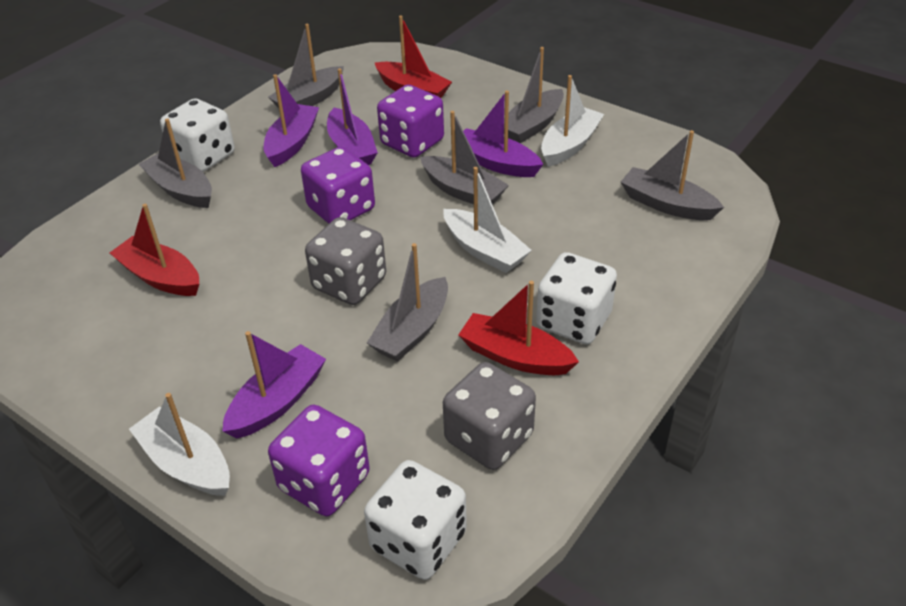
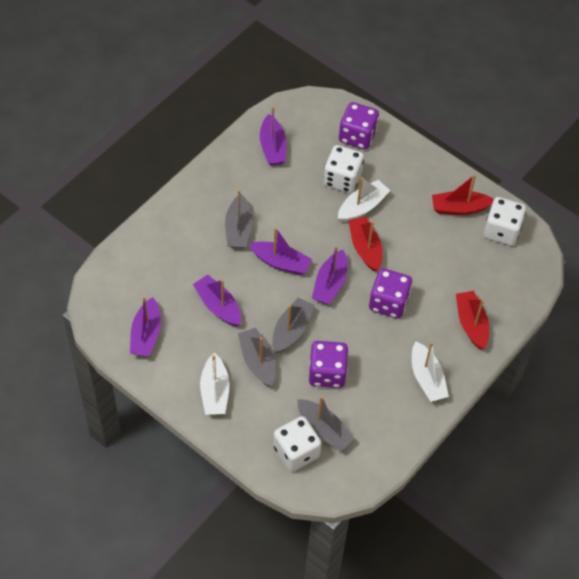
grey boat: [139,118,212,208] [268,24,344,108] [367,243,448,361] [420,111,509,204] [508,47,564,143] [621,130,724,220] = 6 -> [225,189,253,248] [238,327,275,387] [272,297,315,353] [297,396,355,451] = 4
grey dice: [305,217,386,305] [443,362,536,470] = 2 -> none = 0
purple boat: [222,331,326,438] [263,74,319,167] [327,68,378,165] [463,91,543,177] = 4 -> [130,297,161,356] [193,275,241,327] [249,227,312,275] [260,107,286,165] [312,246,347,304] = 5

